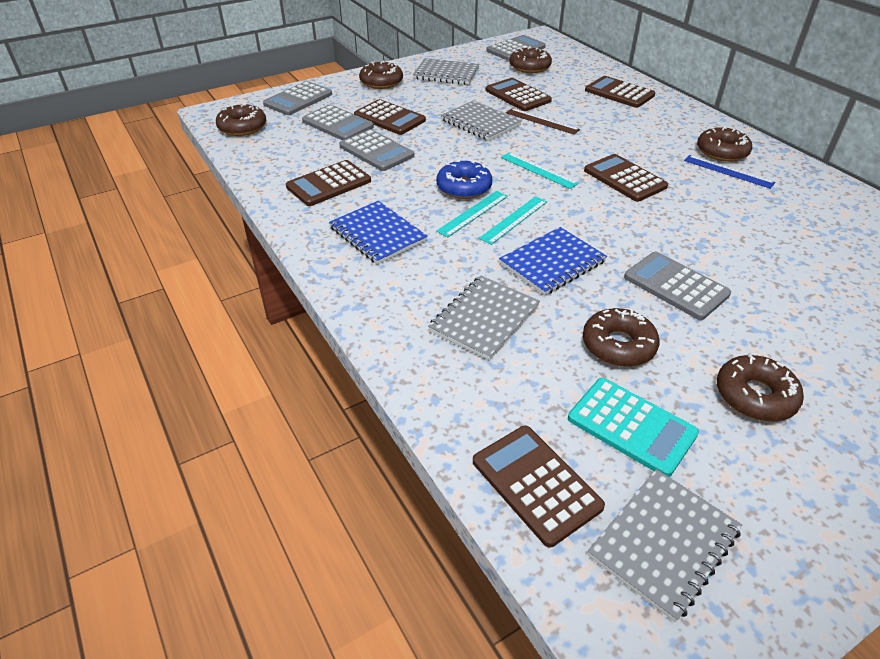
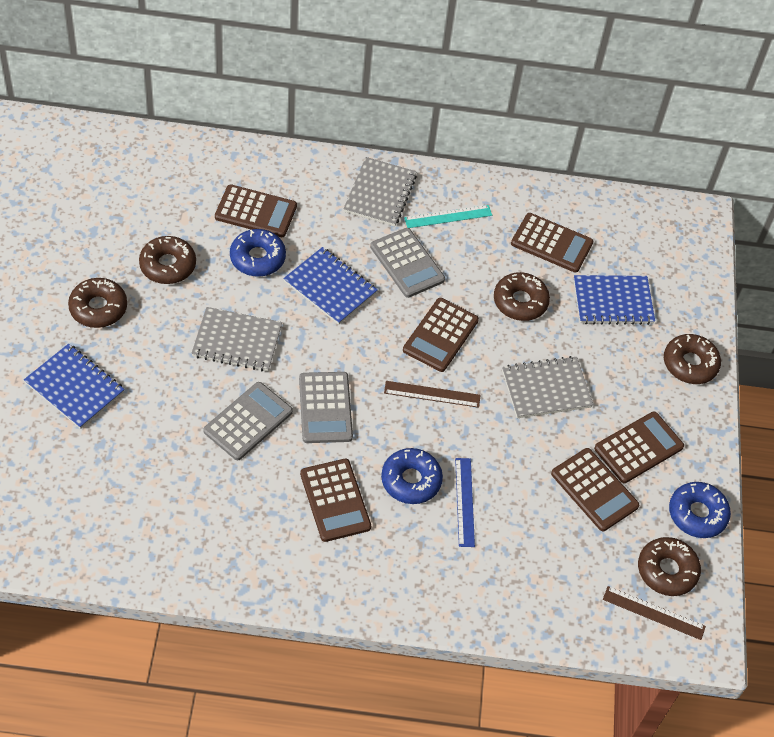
blue donut: [436,160,493,199] = 1 -> [230,229,286,277] [381,448,443,504] [669,482,731,538] = 3
blue notebook: [329,201,428,265] [499,227,607,295] = 2 -> [24,344,125,429] [283,247,378,325] [574,275,655,325] = 3
brown donut: [216,103,266,136] [359,61,403,89] [509,46,552,73] [583,308,660,367] [697,126,752,162] [717,354,804,422] = 6 -> [68,278,127,328] [139,236,196,284] [494,272,550,321] [638,537,701,596] [664,334,721,384] = 5
brown ruler: [506,108,580,134] = 1 -> [384,381,481,408] [603,586,706,640] = 2
grey calculator: [263,81,332,115] [302,105,374,140] [339,129,414,171] [486,35,546,61] [624,252,731,320] = 5 -> [203,382,293,460] [299,372,353,443] [370,228,445,298] = 3
grey notebook: [413,58,479,85] [428,276,540,360] [441,100,522,141] [588,469,742,622] = 4 -> [191,307,282,372] [343,157,417,226] [502,356,593,418] = 3
turquoise calculator: [568,378,699,477] = 1 -> none = 0
turquoise ruler: [436,191,508,237] [479,196,547,245] [501,152,579,189] = 3 -> [404,205,492,228] = 1

